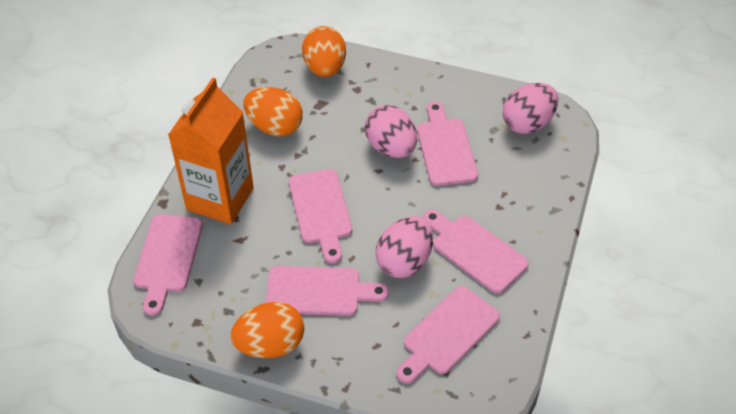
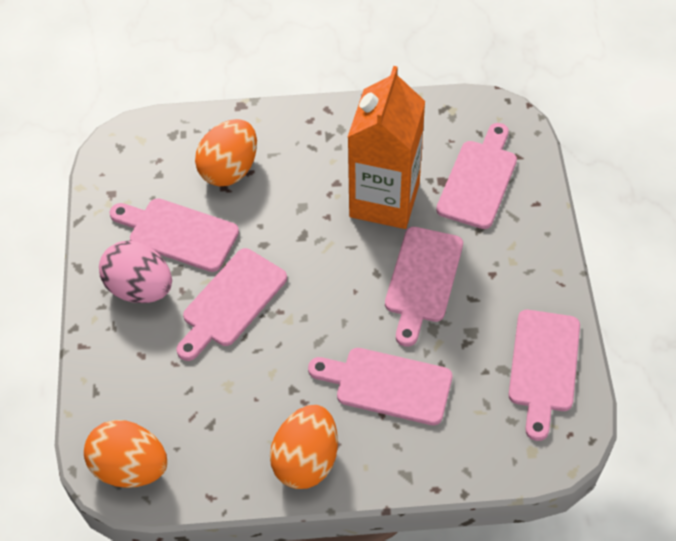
pink egg: [365,105,417,158] [375,216,433,278] [503,83,559,134] = 3 -> [99,240,172,303] = 1

